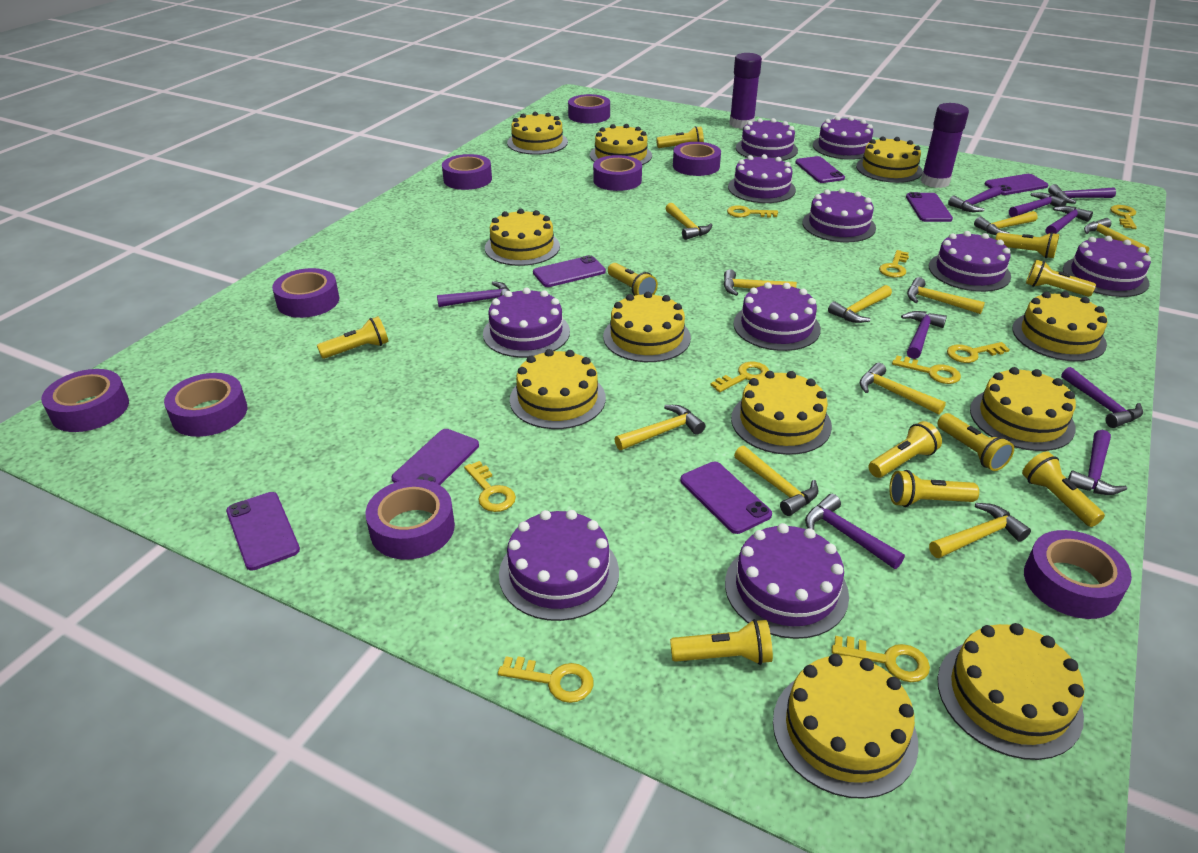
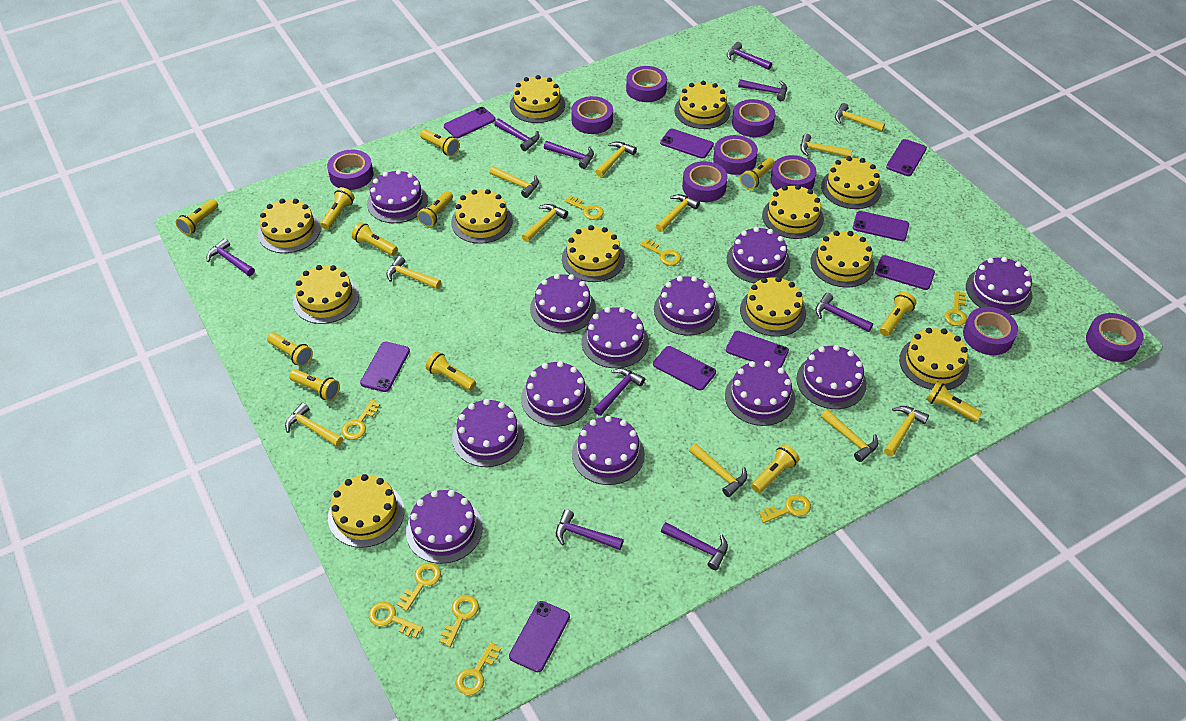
purple cake: [483,288,570,358] [499,510,619,621] [725,523,849,639] [728,154,796,203] [733,282,821,351] [736,118,798,161] [802,188,876,242] [813,116,873,160] [929,231,1011,292] [1063,236,1151,297] = 10 -> [367,170,428,223] [406,490,483,564] [452,399,524,467] [521,361,591,427] [530,274,596,333] [572,416,645,485] [582,307,649,368] [654,276,720,336] [725,361,795,426] [727,227,790,283] [796,345,867,409] [966,257,1032,315] = 12
purple glue stick: [729,53,762,129] [920,103,969,188] = 2 -> none = 0
purple phone: [226,492,300,570] [391,429,479,485] [533,255,606,287] [680,462,772,534] [795,156,845,183] [906,192,953,222] [985,174,1048,195] = 7 -> [360,342,410,392] [444,107,496,138] [509,601,570,672] [653,346,716,391] [660,129,714,159] [726,331,789,368] [853,211,909,241] [875,255,935,290] [886,139,927,176] = 9
yellow cake: [485,209,560,266] [507,112,568,155] [510,349,606,429] [590,124,652,165] [603,292,691,362] [731,371,832,455] [773,654,919,799] [856,136,923,183] [937,623,1084,760] [970,367,1076,451] [1012,291,1108,361] = 11 -> [258,199,321,253] [293,265,359,324] [328,474,404,548] [451,189,513,244] [510,75,565,123] [562,225,625,282] [674,81,730,129] [740,277,806,337] [762,185,824,239] [810,231,875,288] [821,156,882,209] [899,328,969,390] = 12
yellow flashlight: [317,316,388,359] [608,263,658,296] [656,126,704,148] [670,619,773,665] [868,421,942,478] [889,470,979,507] [937,413,1014,471] [995,232,1059,258] [1022,451,1105,527] [1026,260,1096,297] = 10 -> [176,199,218,235] [267,332,313,367] [289,369,340,401] [320,187,355,230] [352,222,398,256] [417,191,453,227] [420,129,460,156] [426,351,476,391] [740,158,775,189] [751,444,799,493] [880,292,917,336] [926,381,982,422] = 12
yellow hammer: [615,405,705,450] [665,203,712,240] [724,269,797,296] [734,445,818,516] [828,285,892,323] [860,363,946,415] [907,277,985,314] [929,503,1031,558] [974,211,1038,235] [1084,218,1149,253] = 10 -> [285,402,343,447] [386,256,441,289] [489,166,539,198] [522,204,568,242] [596,142,637,177] [656,194,700,232] [689,444,747,497] [800,134,853,157] [821,409,878,462] [835,103,885,131] [884,406,929,457] = 11

